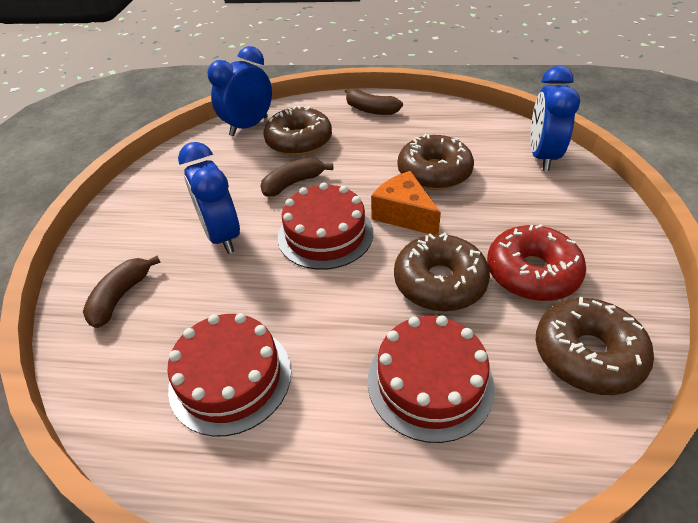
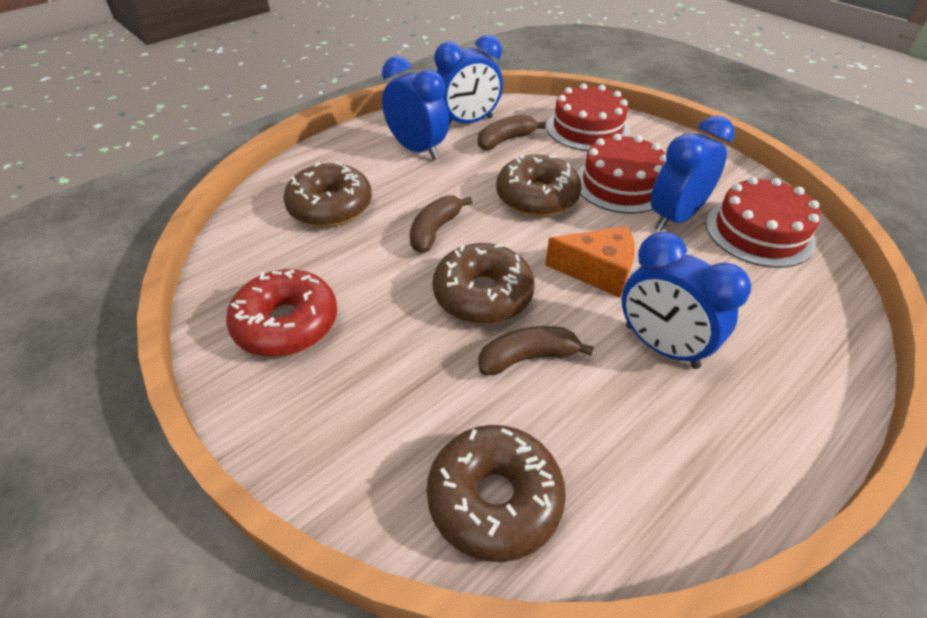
blue clock: [178,142,240,254] [207,46,272,136] [530,66,580,171] = 3 -> [382,56,449,160] [434,35,503,125] [622,232,751,369] [650,115,735,231] = 4

